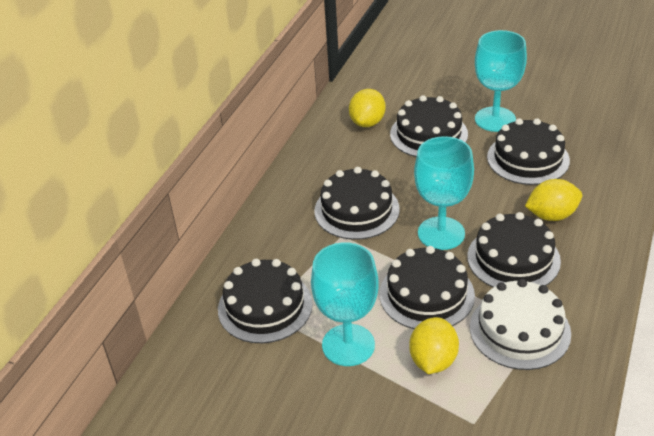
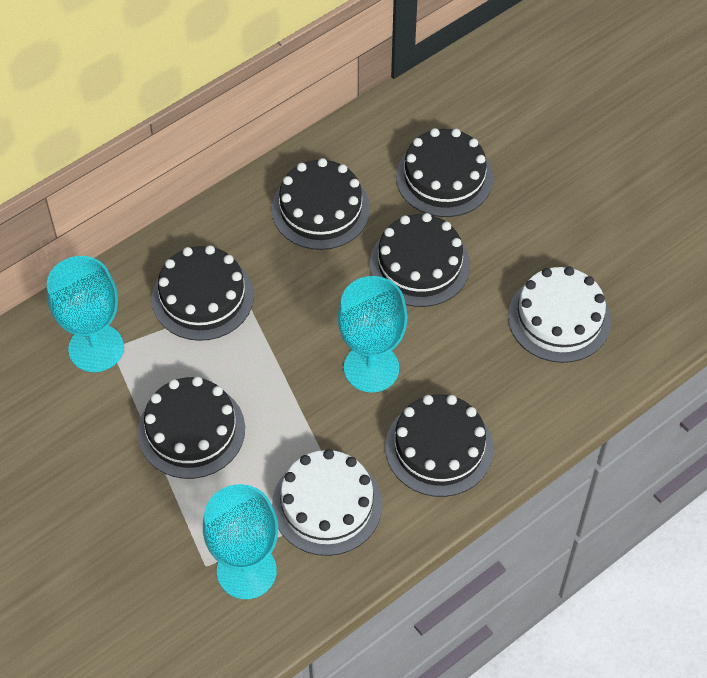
white cake: [470,279,571,370] = 1 -> [272,449,382,556] [508,266,611,363] = 2
yellow lemon: [349,89,386,127] [409,317,459,374] [525,179,582,221] = 3 -> none = 0

